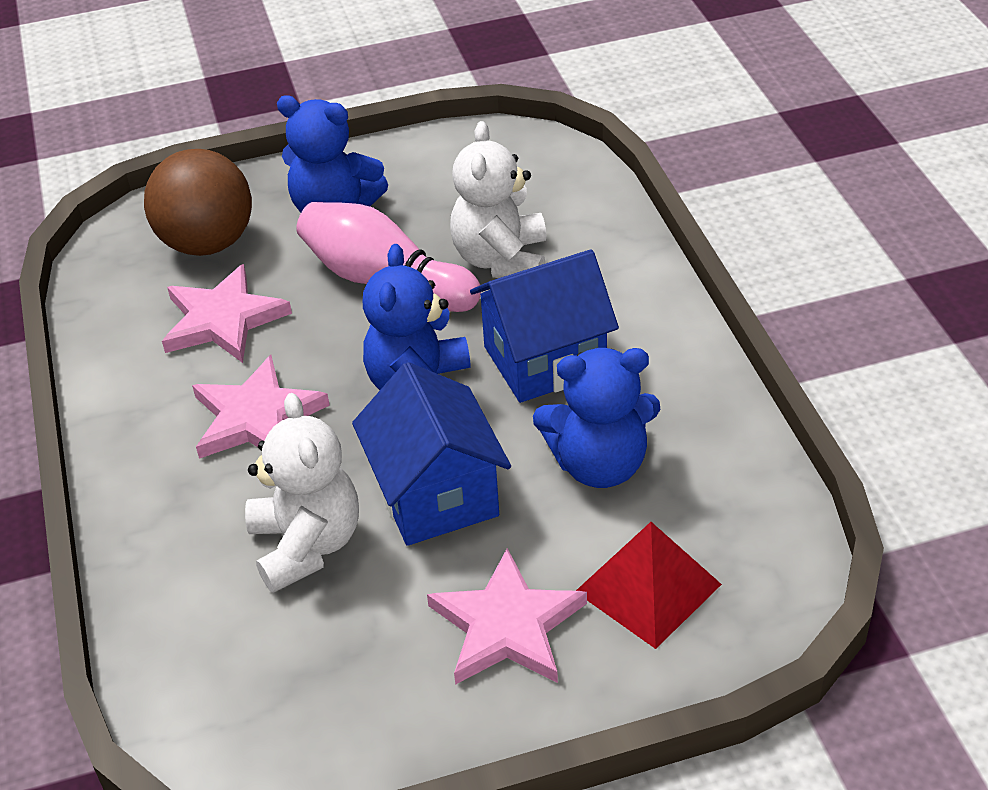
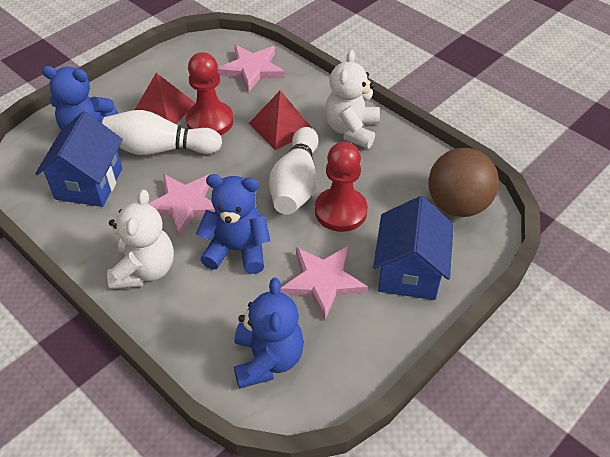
pink bowling pin: [296,202,481,312] = 1 -> none = 0
red pawn: none = 0 -> [186,52,234,135] [315,142,368,232] = 2
red pyramid: [576,522,722,649] = 1 -> [135,73,195,124] [249,90,313,150] = 2
white bowling pin: none = 0 -> [102,110,222,155] [269,127,319,215] = 2

